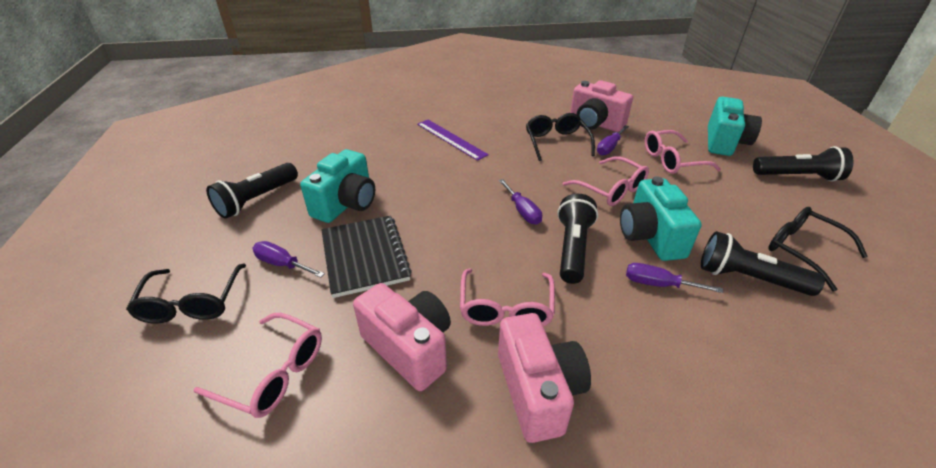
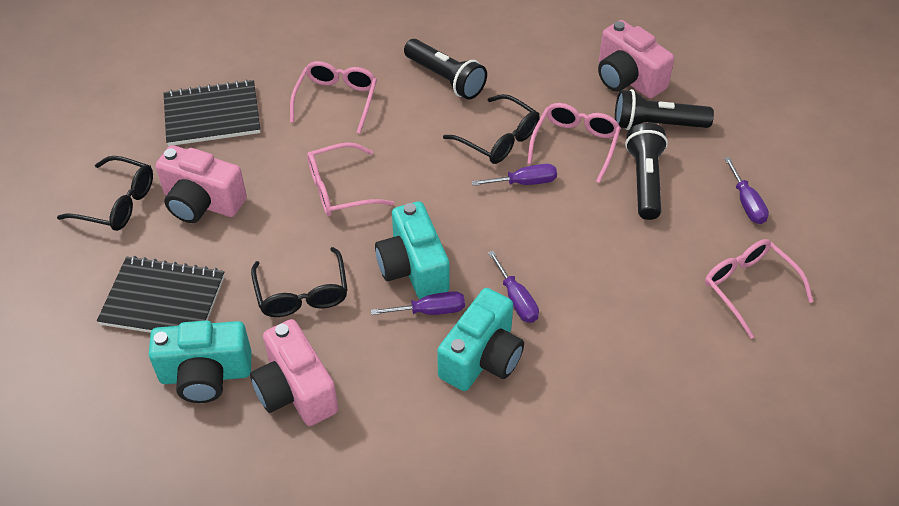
black flashlight: [206,163,298,219] [557,194,598,284] [701,231,825,296] [753,146,853,182] = 4 -> [404,39,487,100] [615,89,714,130] [625,123,668,220] = 3
black notebook: [321,216,412,298] = 1 -> [97,256,224,333] [164,79,260,146] = 2
purple ruler: [417,120,489,161] = 1 -> none = 0

